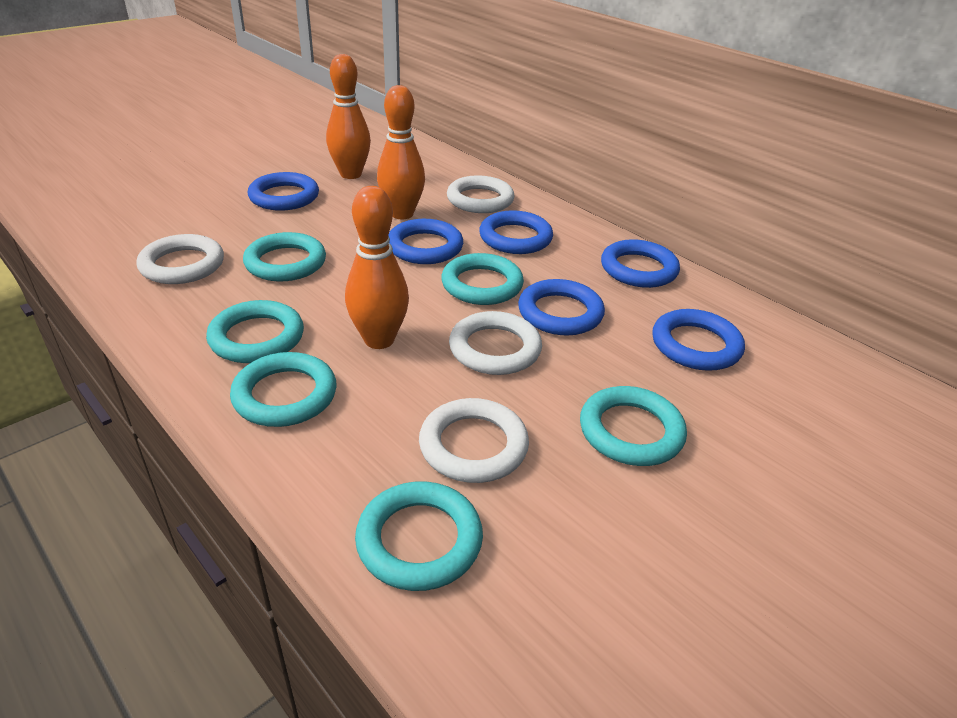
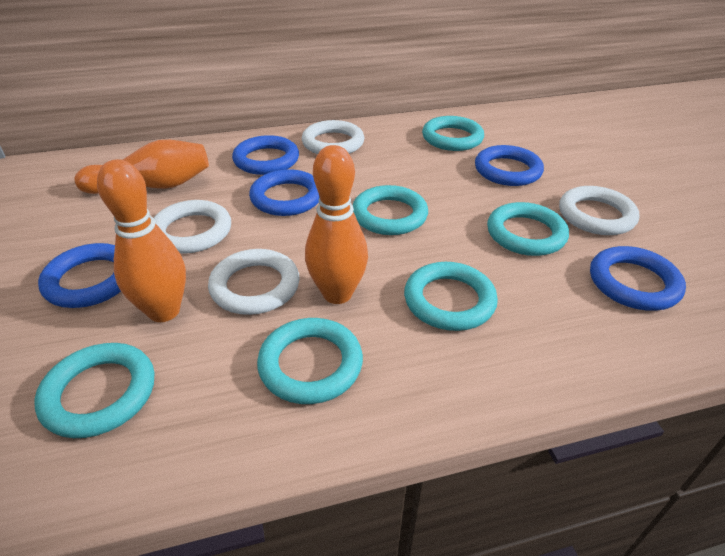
blue ring: [248,172,319,211] [388,219,463,264] [479,210,553,254] [518,279,605,335] [601,239,680,288] [652,309,745,371] = 6 -> [38,243,121,308] [232,135,299,175] [249,169,320,216] [475,145,544,186] [590,246,686,311] = 5

